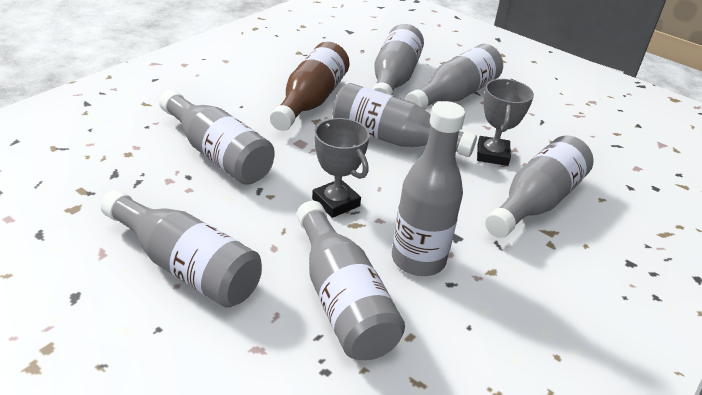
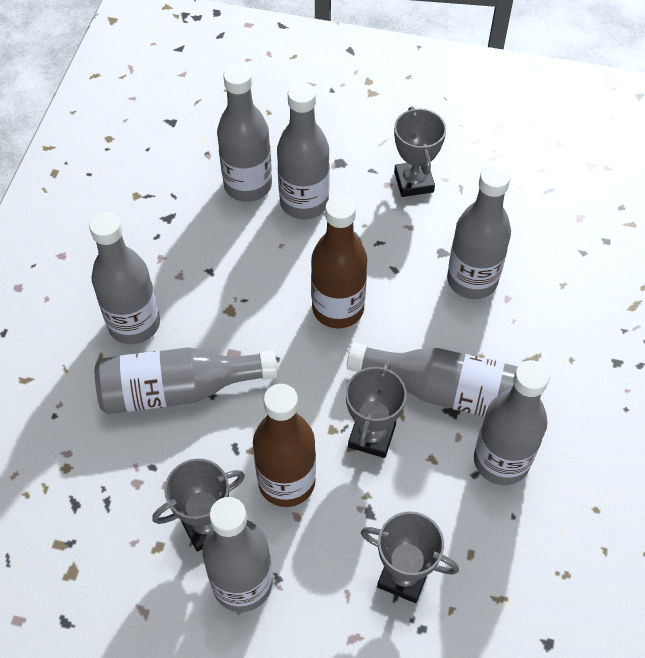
brown bottle: [270,42,350,131] = 1 -> [253,384,316,507] [311,195,367,329] = 2
grey trophy: [312,118,370,218] [477,79,534,166] = 2 -> [152,459,245,552] [346,361,407,458] [361,511,459,603] [394,106,446,197] = 4

